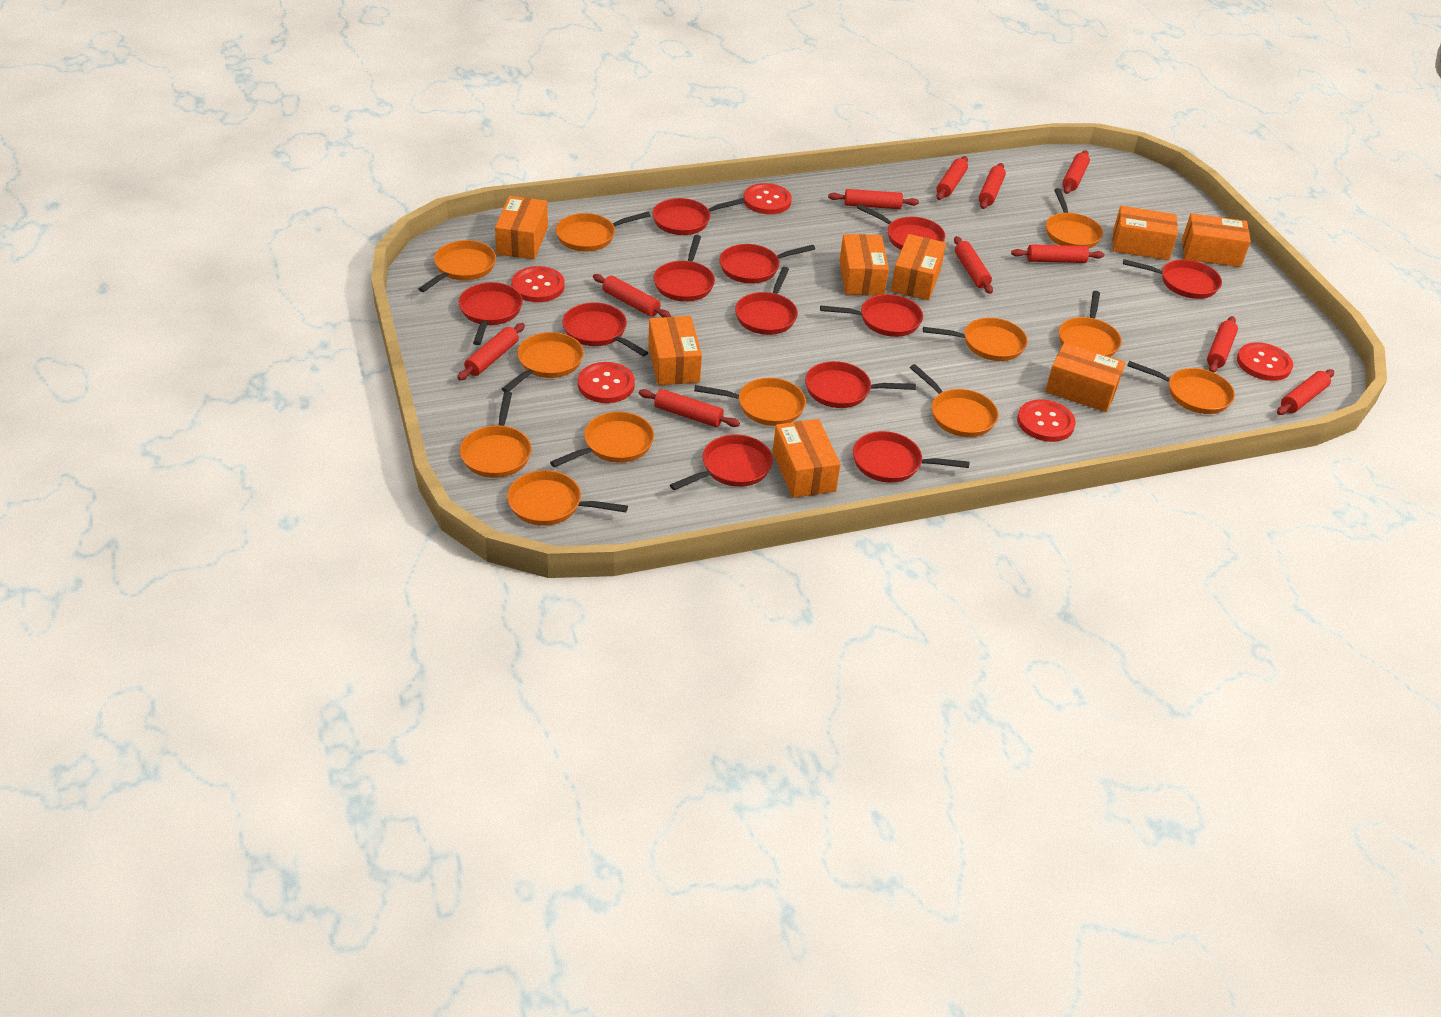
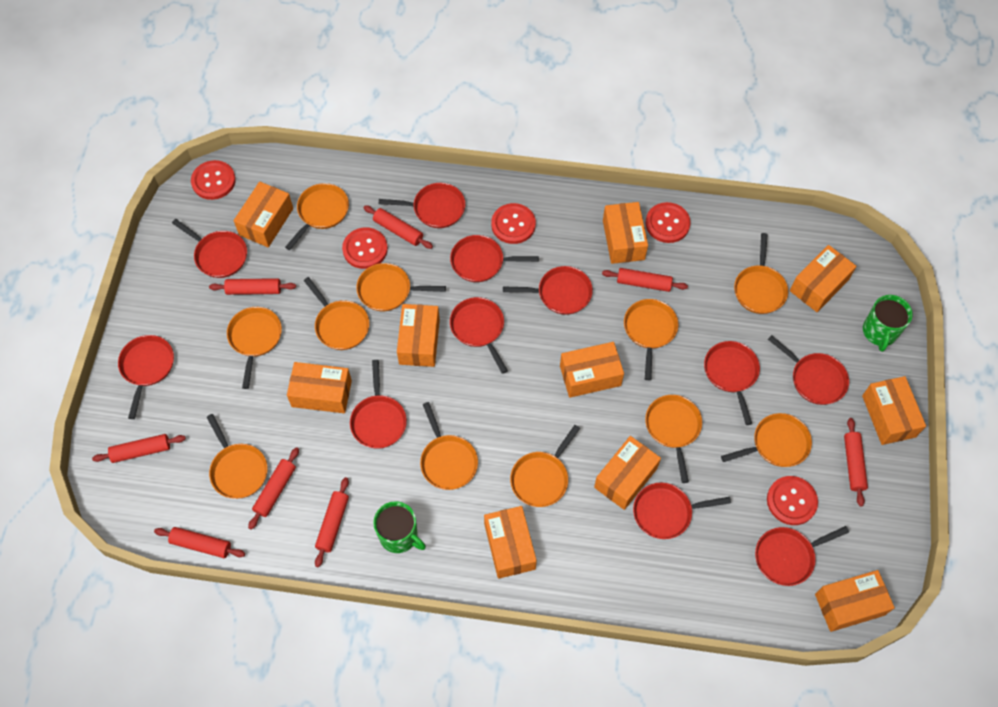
green mug: none = 0 -> [373,501,426,553] [863,295,913,352] = 2
orange box: [495,196,548,259] [648,316,702,385] [773,419,841,498] [839,234,889,295] [891,234,946,300] [1045,342,1126,412] [1112,206,1178,260] [1182,213,1251,267] = 8 -> [234,182,293,247] [287,362,352,413] [397,304,440,367] [484,506,537,579] [560,342,624,398] [594,436,661,510] [603,202,648,264] [790,245,857,312] [815,570,895,632] [862,376,926,445] = 10
orange pan: [418,240,496,292] [460,391,532,478] [502,332,584,392] [507,470,628,526] [550,412,654,467] [555,212,650,251] [694,378,806,426] [910,364,998,437] [923,318,1028,361] [1046,188,1103,249] [1059,291,1122,357] [1127,361,1235,414] = 12 -> [207,414,268,499] [227,307,282,389] [285,183,349,250] [304,277,369,350] [356,263,446,311] [420,402,478,490] [510,425,580,507] [624,299,678,380] [645,395,702,483] [721,413,812,467] [734,233,788,314] = 11
red pan: [459,282,523,345] [562,302,648,357] [652,198,745,235] [653,235,715,301] [670,435,773,490] [719,244,815,284] [735,267,798,335] [805,361,916,408] [820,294,923,337] [853,431,970,483] [857,204,945,250] [1123,259,1222,299] = 12 -> [118,335,174,419] [172,219,247,278] [350,360,407,449] [379,183,465,228] [450,235,539,282] [450,297,508,374] [503,266,593,315] [633,483,731,539] [704,341,760,425] [755,526,849,586] [768,335,849,405] = 11
red rolling pin: [457,323,525,380] [593,274,671,317] [639,389,740,427] [828,189,919,209] [936,156,968,200] [954,236,993,294] [979,163,1006,209] [1011,244,1104,263] [1062,150,1090,194] [1207,316,1238,372] [1277,369,1334,415] = 11 -> [92,434,186,463] [154,527,245,558] [209,278,296,295] [248,447,299,530] [315,477,349,567] [363,205,433,249] [602,268,688,292] [844,418,868,507] = 8

